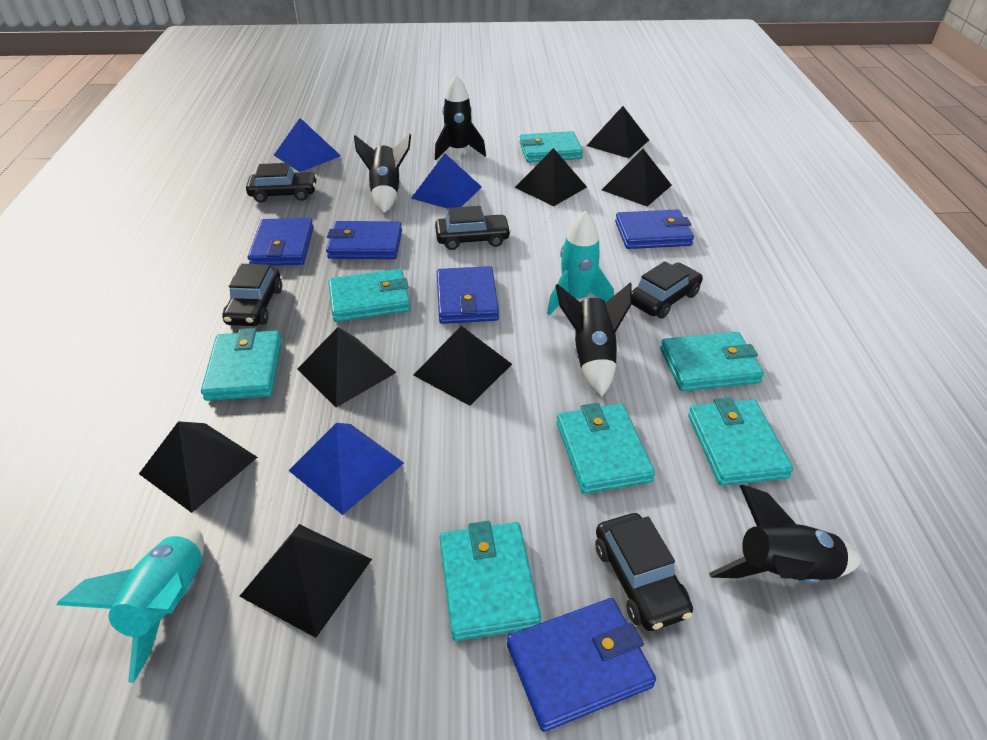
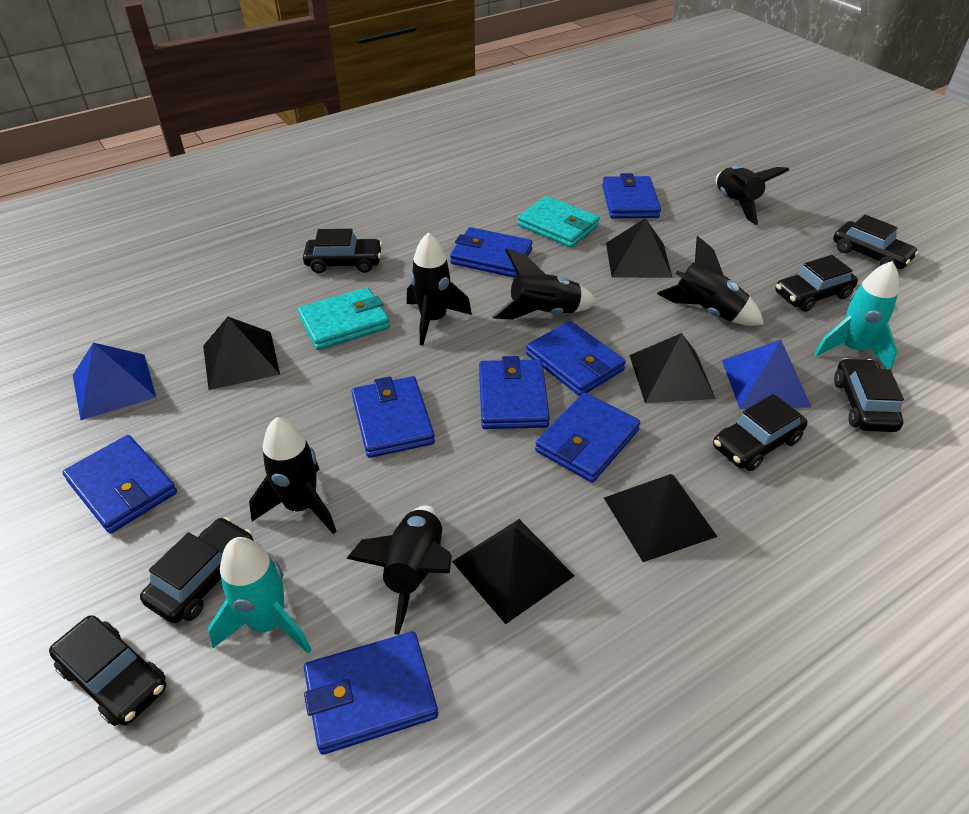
black car: [222,264,282,326] [246,163,317,203] [435,206,511,250] [595,513,693,631] [631,261,703,319] = 5 -> [49,615,166,726] [140,517,254,624] [303,229,382,273] [713,394,807,471] [775,255,858,312] [833,215,919,269] [834,358,904,432] = 7
black pyramid: [139,421,258,513] [239,524,372,638] [297,327,397,407] [413,326,512,406] [515,148,587,206] [587,106,649,158] [602,149,672,207] = 7 -> [203,317,280,390] [452,519,574,624] [604,474,718,562] [606,218,672,278] [629,333,716,403] = 5
black rocket: [354,133,411,213] [435,75,486,160] [556,282,632,396] [709,485,861,583] = 4 -> [249,417,337,534] [346,506,452,635] [407,232,472,345] [492,249,597,319] [657,236,764,326] [716,166,789,225] = 6
blue pyramid: [274,118,341,172] [289,423,404,515] [411,153,482,209] = 3 -> [73,343,156,420] [722,340,812,409] = 2
blue wallet: [248,218,314,266] [326,221,402,259] [437,266,499,324] [507,598,656,732] [615,209,694,249] = 5 -> [62,435,177,534] [304,632,438,755] [351,376,435,458] [450,227,532,278] [479,356,550,429] [526,321,626,396] [535,392,641,483] [602,173,661,219] = 8
turquoise wallet: [201,328,282,401] [328,269,410,322] [439,521,541,641] [520,131,583,163] [557,403,655,494] [660,332,764,391] [688,397,794,486] = 7 -> [298,287,390,350] [517,196,600,248] = 2

